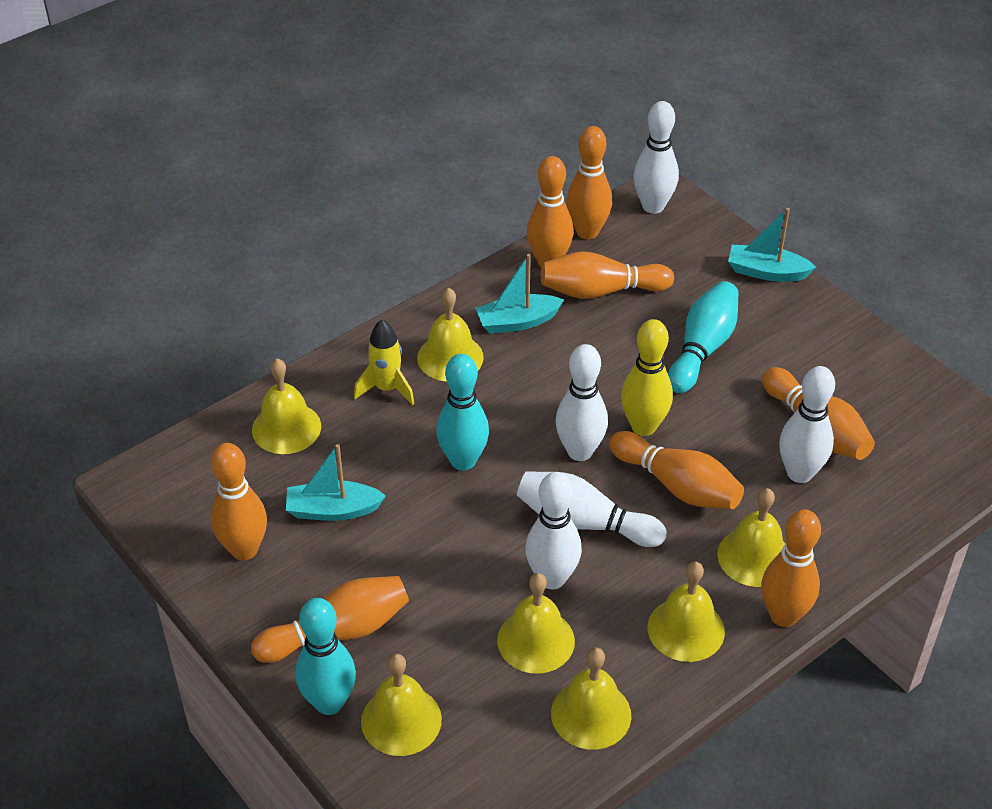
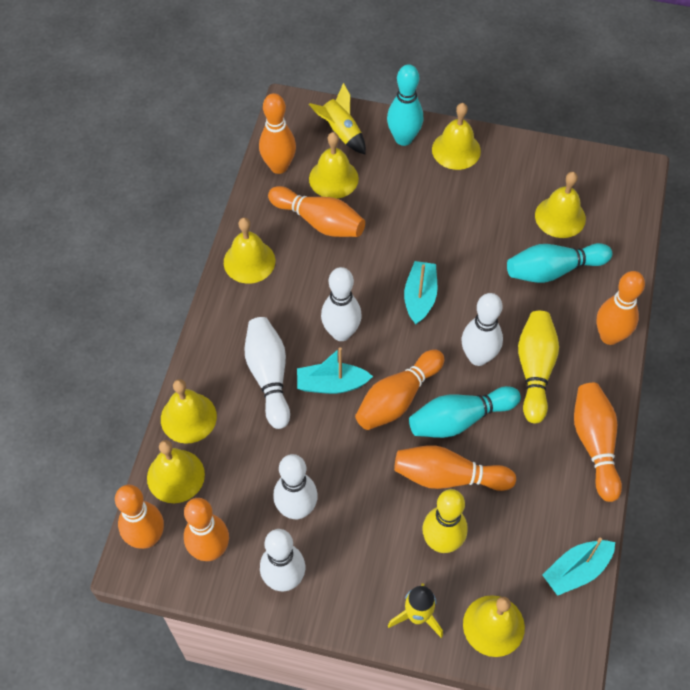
yellow bowling pin: [621,319,673,436] = 1 -> [422,489,468,553] [518,311,559,423] = 2
yellow rocket: [354,319,415,405] = 1 -> [309,83,366,155] [388,583,443,638] = 2

